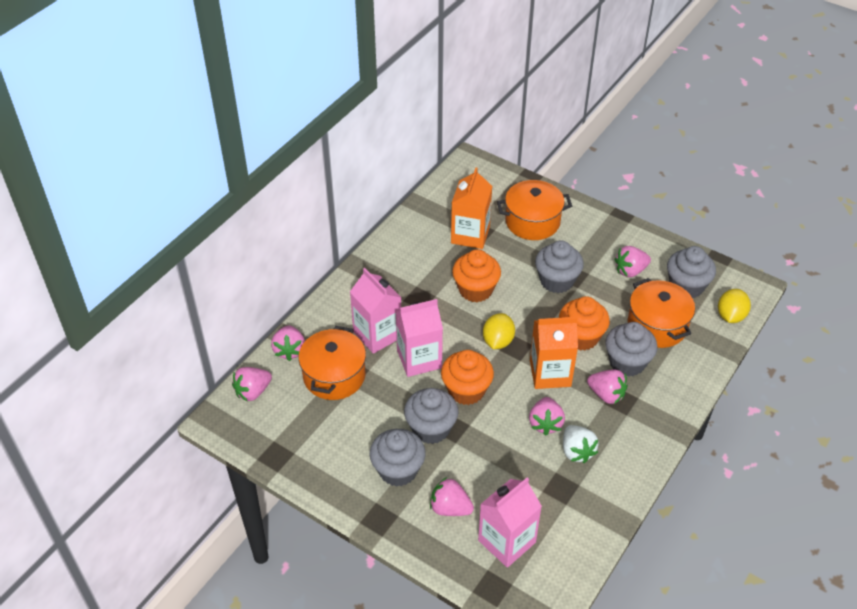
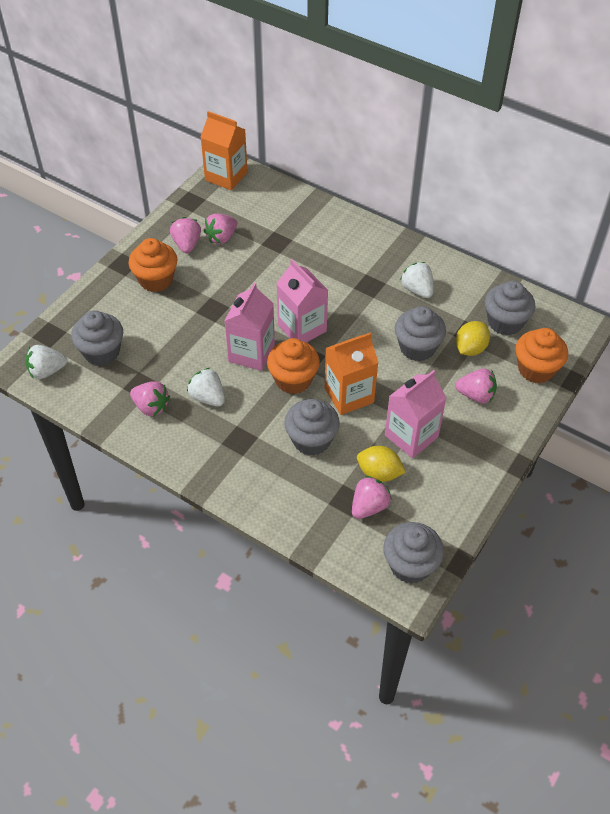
orange pot: [298,326,366,400] [497,180,572,240] [628,278,695,348] = 3 -> none = 0
pink strawberry: [232,367,272,402] [271,325,305,361] [430,477,474,516] [529,397,565,436] [587,370,628,404] [615,246,651,277] = 6 -> [130,381,170,417] [170,217,201,253] [203,213,237,244] [352,476,392,519] [455,368,497,404] = 5
white strawberry: [563,425,599,463] = 1 -> [25,345,67,379] [187,368,225,406] [400,262,433,298] = 3

